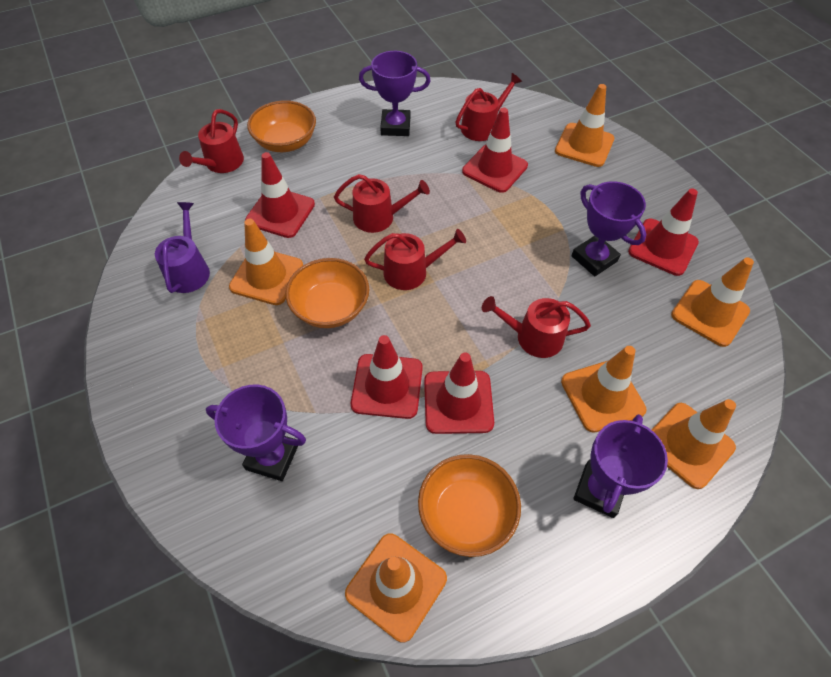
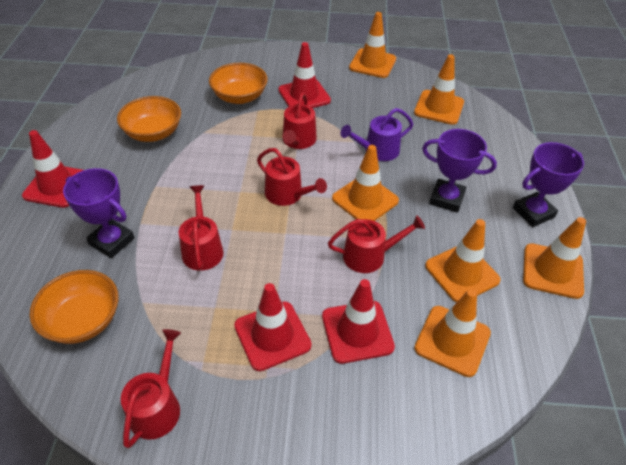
purple trophy: [206,384,306,481] [359,51,430,136] [571,181,646,276] [573,414,668,518] = 4 -> [63,168,134,258] [422,129,497,213] [513,142,584,227] = 3
red traffic cone: [245,152,315,238] [351,335,423,419] [424,353,494,434] [462,108,528,193] [628,188,699,276] = 5 -> [22,130,83,208] [234,283,312,371] [278,42,331,108] [322,279,395,364] = 4

